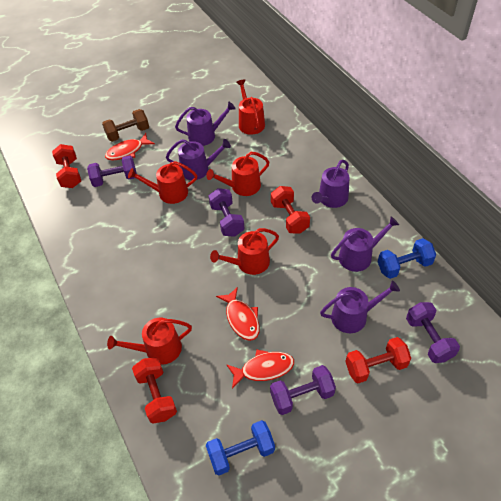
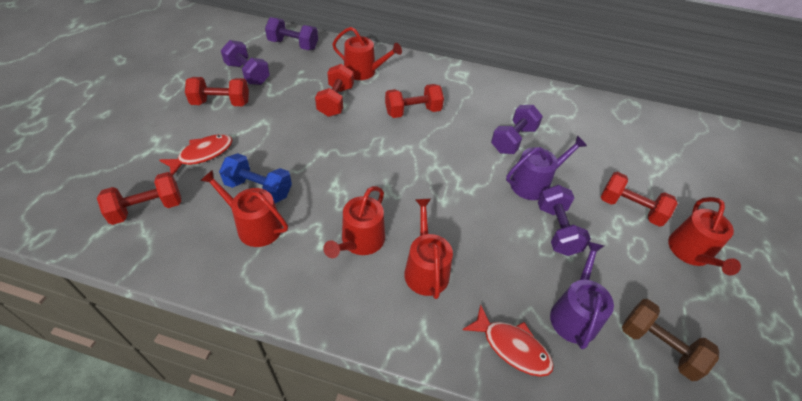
blue dumbbell: [206,420,275,475] [378,238,436,279] = 2 -> [219,153,292,203] = 1
purple watering can: [166,139,231,180] [175,102,236,146] [312,160,350,208] [320,280,400,333] [331,216,399,272] = 5 -> [506,135,587,200] [550,241,614,349] = 2
red dumbbell: [52,144,81,188] [132,357,177,424] [271,186,310,234] [345,337,411,383] = 4 -> [97,172,181,225] [185,77,249,106] [315,64,354,117] [385,84,444,118] [601,172,678,227] = 5
red fish: [105,133,155,161] [216,287,260,341] [227,349,294,389] = 3 -> [159,134,233,175] [462,305,554,377] = 2

